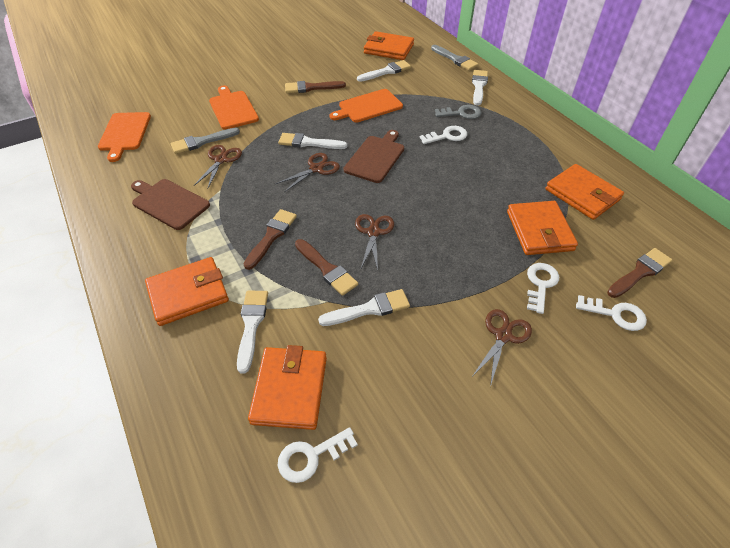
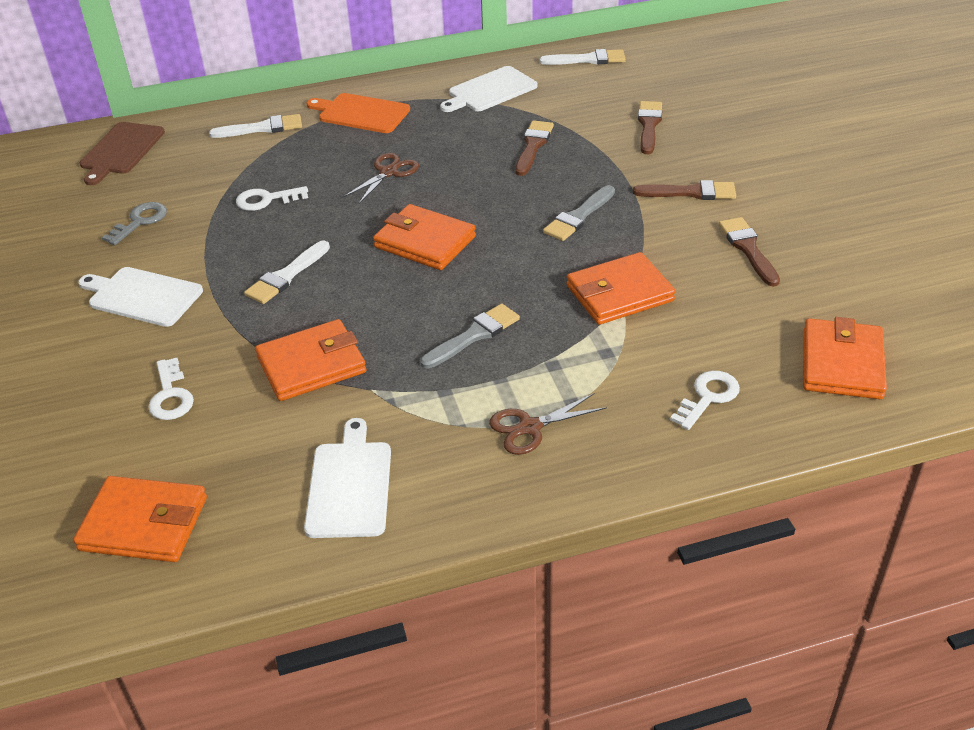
brown cutting board: [131,179,210,230] [343,130,404,183] = 2 -> [80,122,165,185] = 1
brown scissors: [194,145,242,188] [275,153,340,192] [355,214,394,270] [473,309,532,387] = 4 -> [343,153,419,205] [489,393,607,455] = 2
orange cutting board: [98,112,151,162] [209,86,259,130] [330,89,403,122] = 3 -> [306,93,410,133] = 1
white brush: [237,291,268,374] [278,133,347,149] [318,289,410,326] [357,60,411,82] [472,70,488,105] = 5 -> [209,114,302,138] [244,240,330,304] [539,49,626,65] = 3
white cutting board: none = 0 -> [78,267,203,327] [304,418,391,538] [440,66,538,112] = 3
white key: [278,427,358,483] [420,126,467,144] [527,263,559,314] [576,295,647,331] = 4 -> [148,358,194,420] [236,186,308,211] [670,371,740,430] = 3

